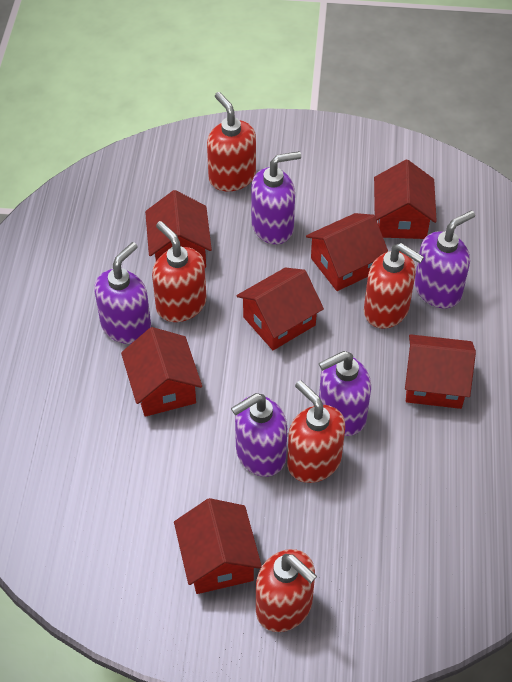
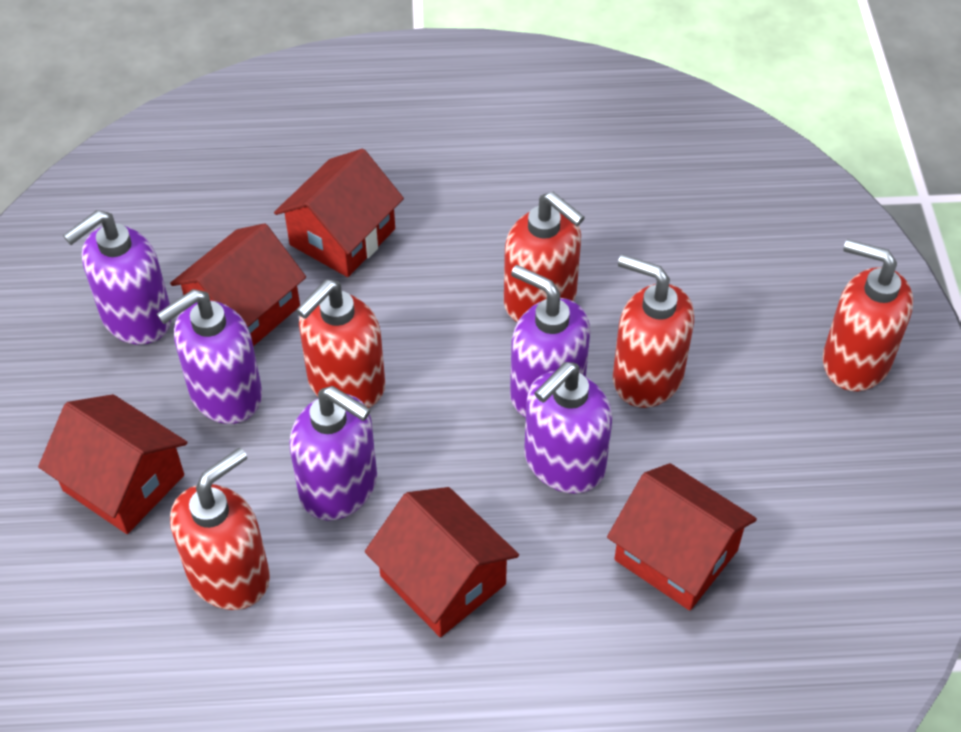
red house: [121,327,202,417] [145,190,212,268] [174,498,262,594] [236,268,324,350] [306,213,388,291] [374,160,437,239] [405,334,476,409] = 7 -> [38,394,187,534] [170,223,306,346] [274,149,404,277] [365,487,519,637] [607,463,757,611] = 5

